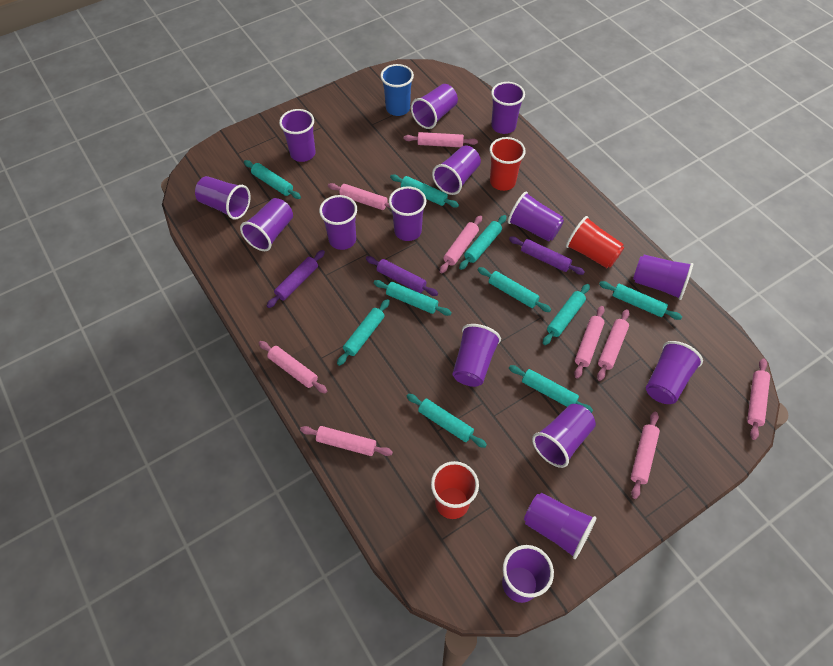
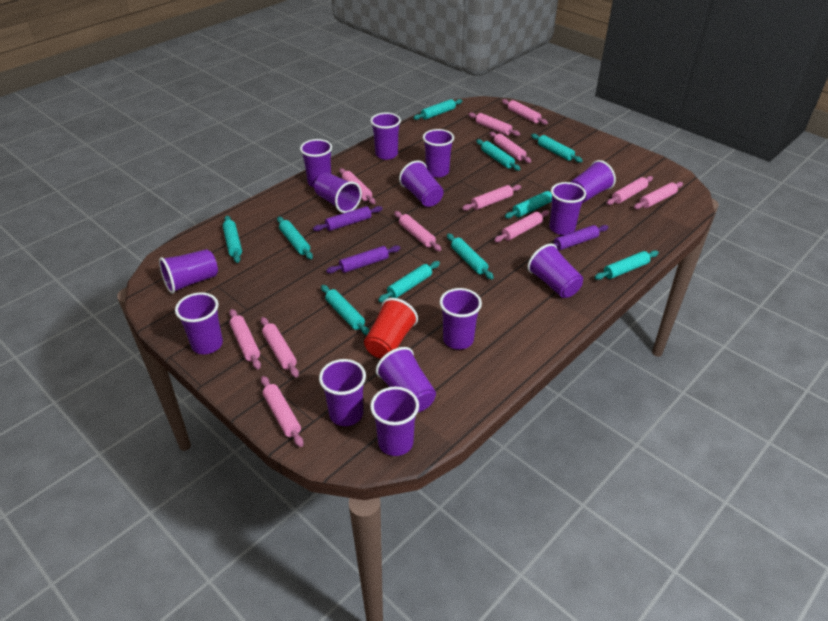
blue cup: [380,64,414,116] = 1 -> none = 0
pink rolling pin: [259,341,327,393] [300,426,393,456] [328,183,391,210] [404,132,478,147] [440,215,482,273] [574,306,605,379] [597,309,630,381] [631,412,660,499] [747,358,770,440] = 9 -> [229,309,261,369] [261,317,299,377] [261,376,304,447] [339,168,376,204] [394,211,441,251] [462,185,521,211] [468,112,520,136] [490,132,531,163] [494,210,550,242] [502,99,548,125] [607,176,653,205] [634,182,683,209] = 12
purple cup: [195,176,250,220] [240,198,293,251] [279,109,315,162] [319,195,357,250] [389,186,426,241] [411,84,458,129] [432,146,481,195] [452,324,501,387] [491,82,525,134] [502,545,554,603] [508,191,564,242] [524,493,596,559] [532,404,596,468] [633,255,693,300] [646,341,703,404] = 15 -> [159,249,218,294] [175,292,223,354] [300,139,332,188] [314,173,362,213] [319,359,366,426] [370,113,401,160] [370,387,419,456] [376,347,436,413] [399,160,444,207] [423,129,454,178] [440,288,482,350] [527,244,583,298] [549,182,586,235] [570,160,616,203] = 14
red cup: [431,461,479,519] [490,137,526,191] [566,216,624,268] = 3 -> [364,298,418,359] = 1

